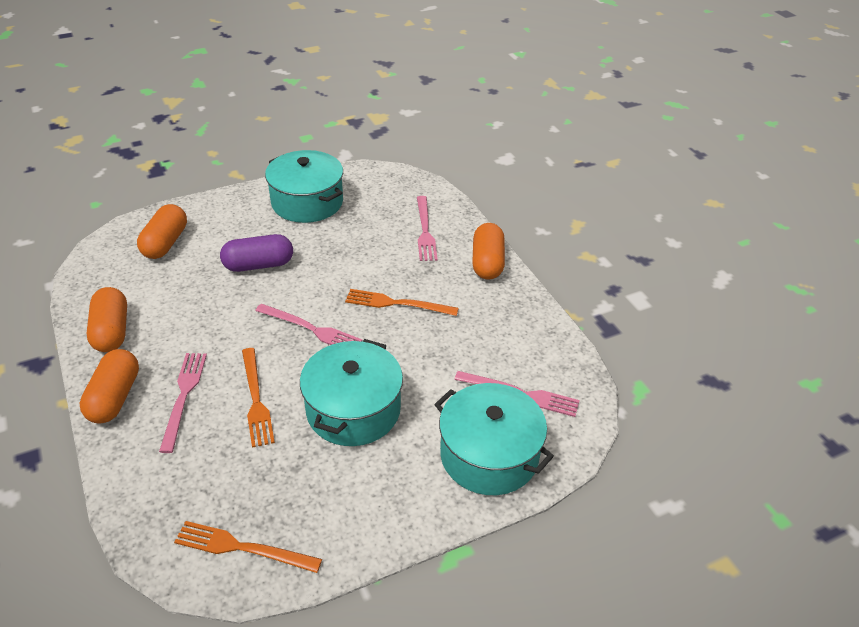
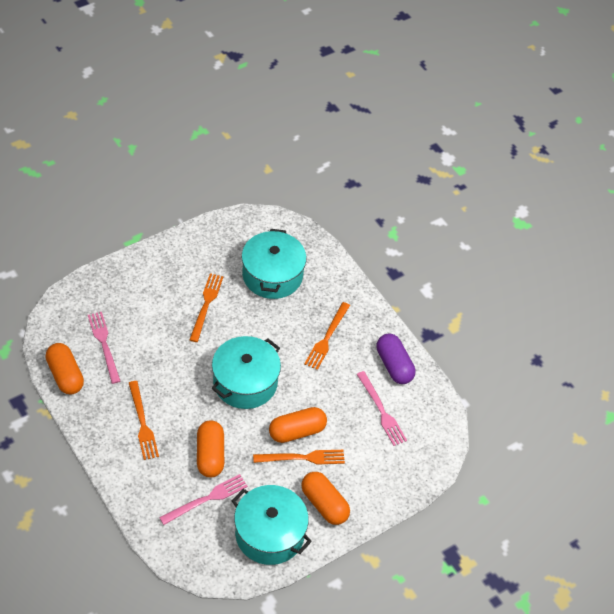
orange fork: [174,521,322,573] [242,348,275,448] [345,289,459,316] = 3 -> [129,381,159,460] [189,273,223,342] [253,450,345,465] [304,302,350,370] = 4
pink fork: [159,353,207,453] [255,304,362,345] [417,196,438,261] [454,371,580,417] = 4 -> [88,312,120,384] [159,474,248,525] [357,371,407,446] = 3

